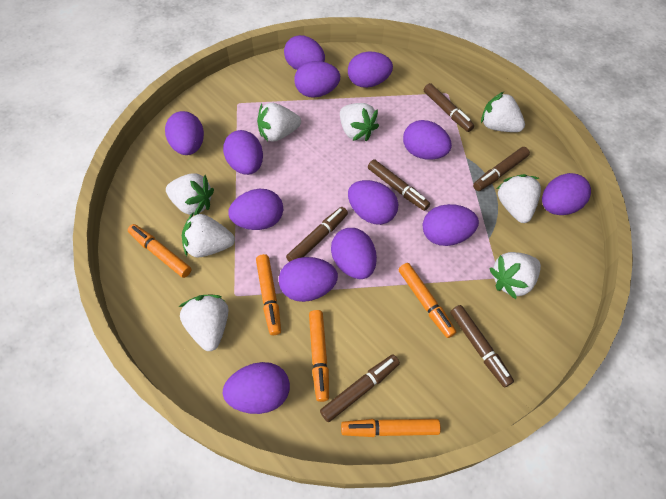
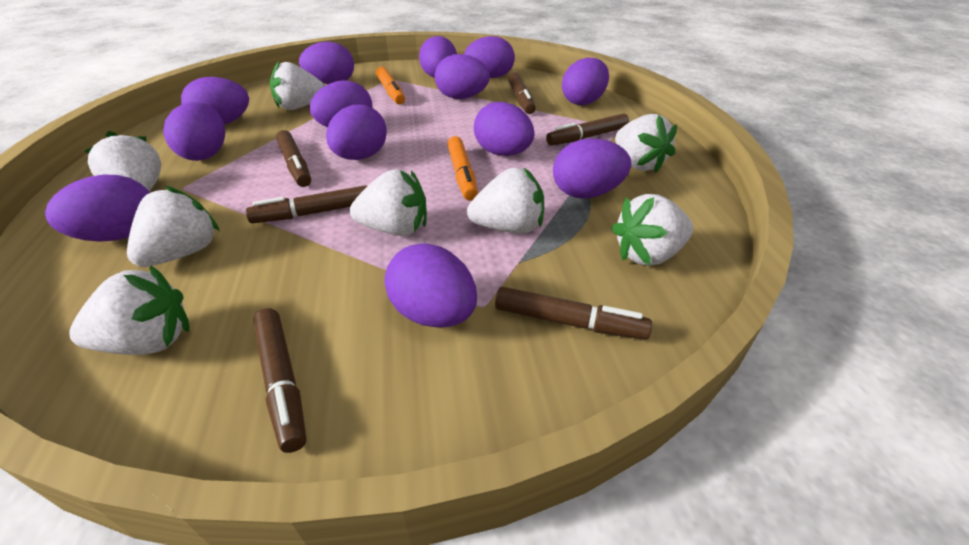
orange marker: [128,224,191,278] [256,254,281,335] [309,310,329,402] [341,419,441,437] [398,263,456,338] = 5 -> [376,67,405,105] [447,136,478,201] = 2

